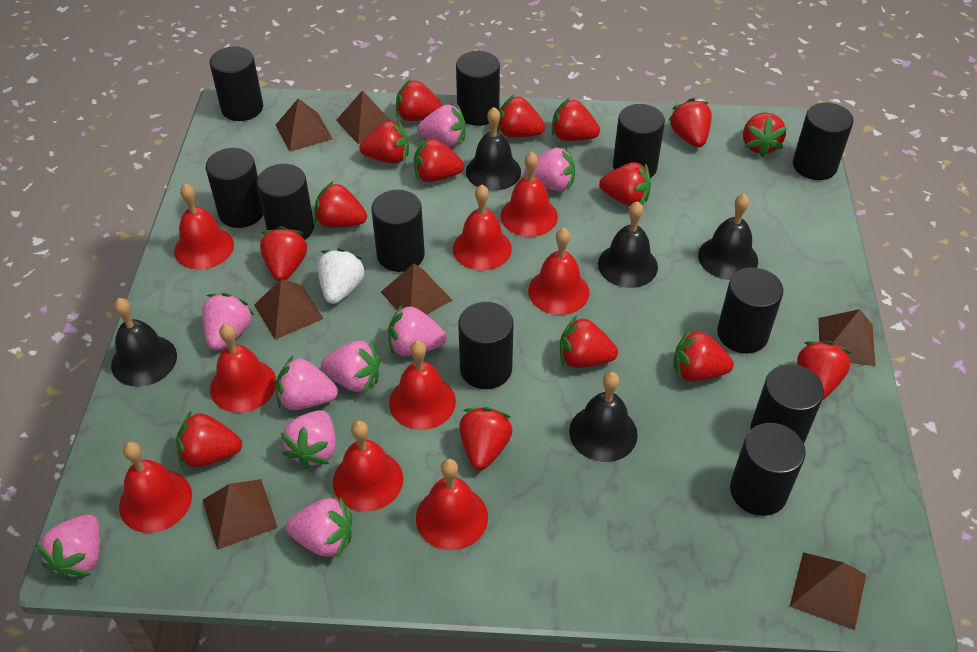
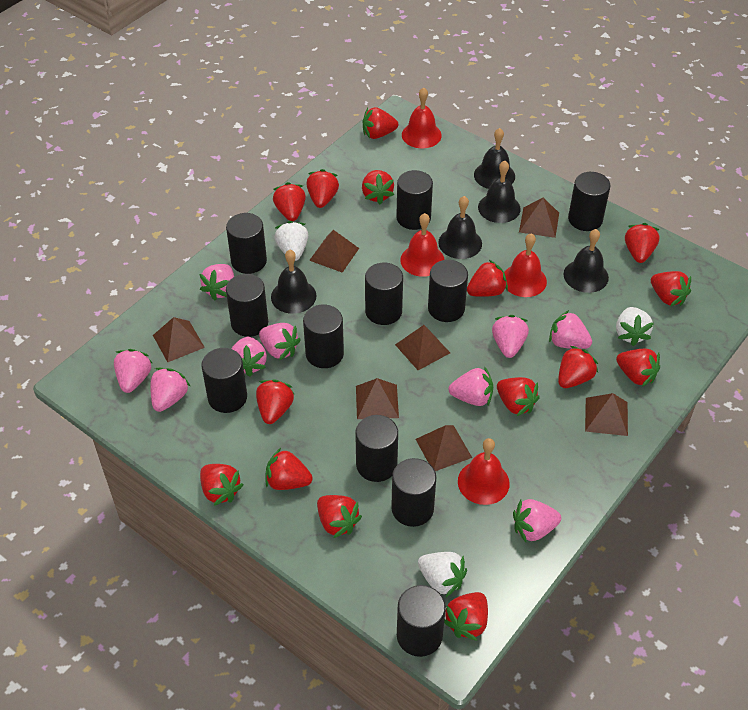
red bell: [119,442,192,533] [174,184,234,270] [210,324,276,413] [333,421,403,511] [389,341,456,430] [416,459,488,550] [453,185,512,271] [500,152,558,237] [528,228,589,315] = 9 -> [400,213,445,277] [402,87,442,148] [458,438,510,505] [504,233,547,297] = 4
white strawberry: [318,248,366,304] = 1 -> [274,221,308,261] [418,552,467,597] [616,307,654,346] = 3

